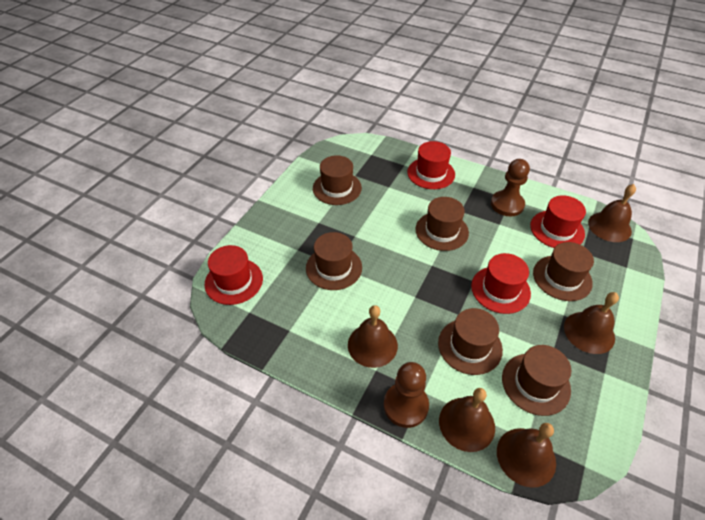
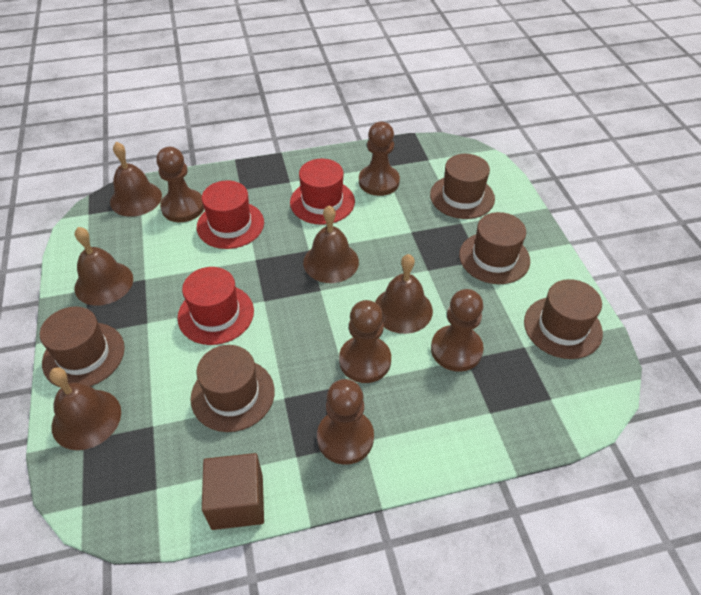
brown cube: none = 0 -> [202,453,264,530] = 1
brown hat: [306,232,362,290] [313,155,362,205] [415,197,469,251] [438,308,503,375] [502,345,571,416] [533,242,594,301] = 6 -> [40,307,125,388] [191,345,275,432] [430,154,495,219] [459,212,530,284] [524,279,603,359] = 5
brown pawn: [384,362,429,428] [491,159,530,216] = 2 -> [156,147,204,222] [317,379,374,465] [339,300,391,383] [359,122,400,196] [431,289,484,372] = 5
red hat: [205,245,263,305] [407,141,455,189] [471,253,531,314] [530,195,586,248] = 4 -> [177,267,254,345] [197,180,264,249] [290,159,355,225] = 3

